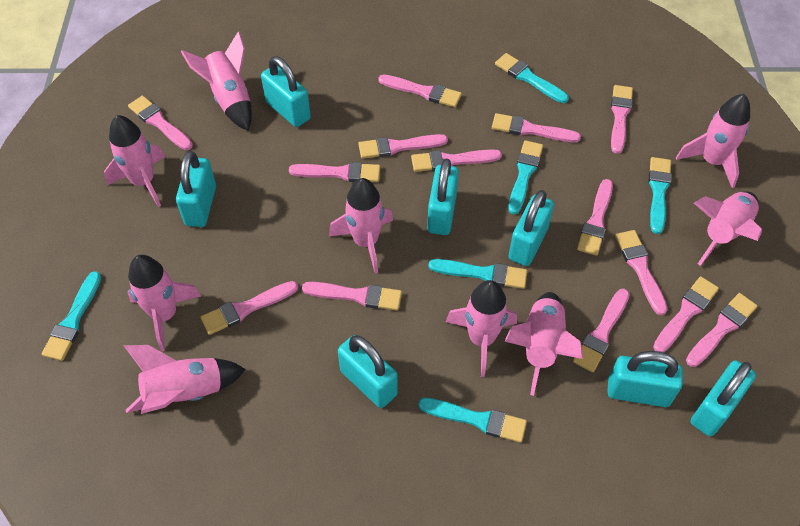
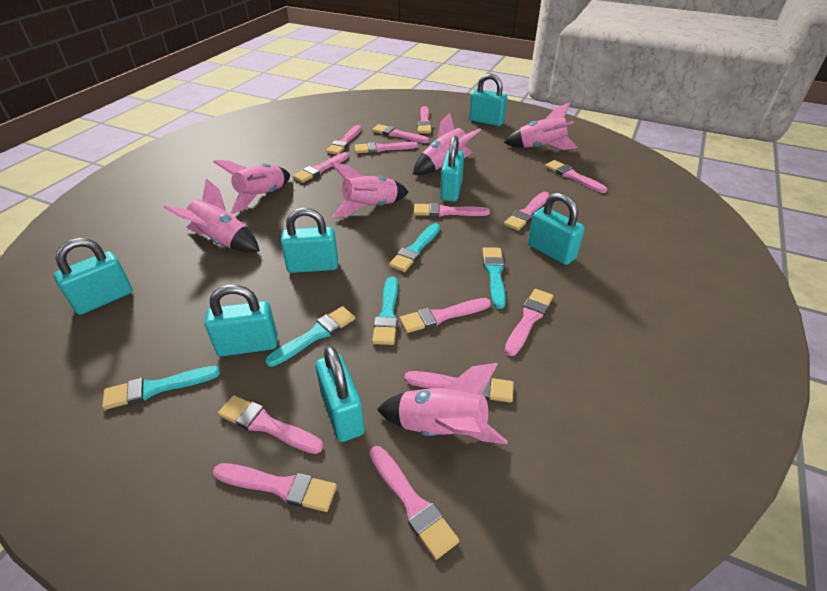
pink rocket: [104,115,165,207] [123,345,246,414] [127,255,201,351] [181,31,252,131] [329,178,393,273] [446,280,517,377] [504,292,583,396] [676,94,750,188] [694,192,762,266] = 9 -> [164,178,260,252] [213,160,290,214] [331,162,408,218] [377,363,508,444] [413,112,481,175] [504,102,578,150] = 6
turquoise brush: [42,271,101,361] [418,398,527,443] [428,259,527,289] [495,53,569,103] [508,140,543,215] [648,157,672,234] = 6 -> [102,366,220,410] [265,306,355,367] [372,277,398,345] [389,223,440,272] [482,247,506,309] = 5

